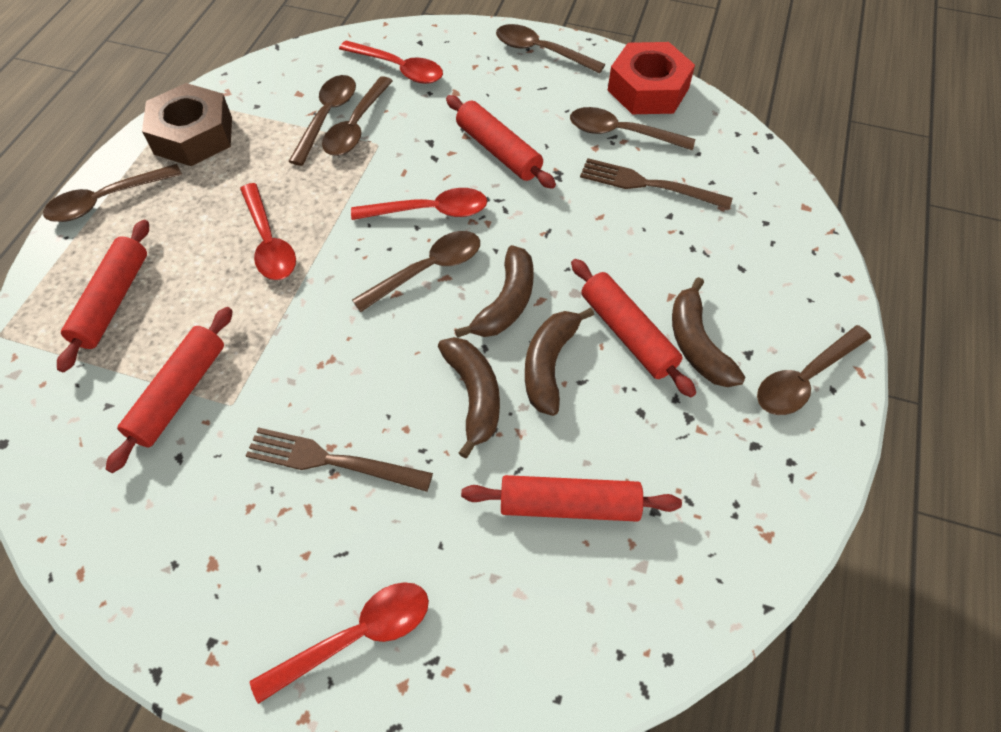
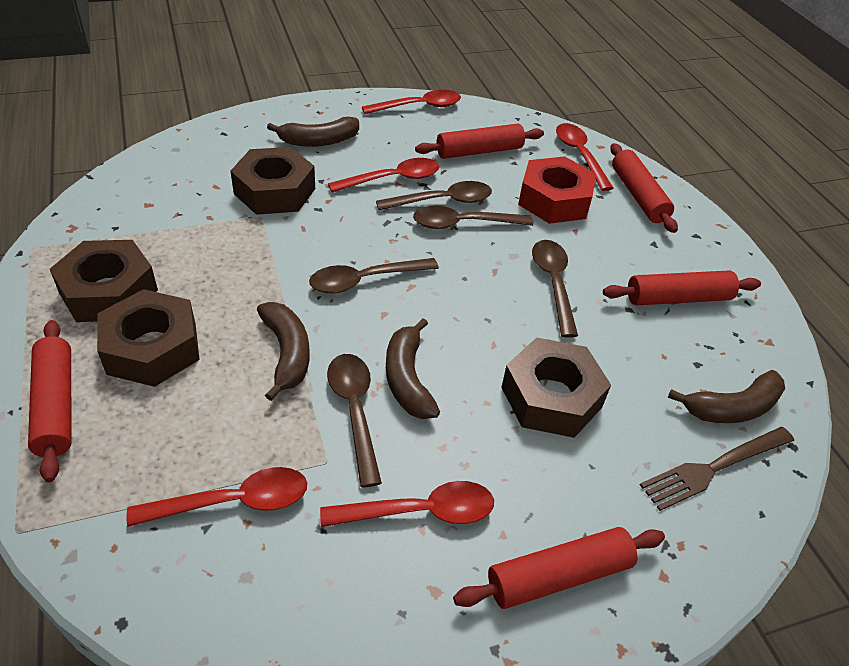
brown fork: [245,427,433,492] [580,158,733,209] = 2 -> [640,427,794,511] = 1
brown nut: [142,83,232,166] = 1 -> [50,240,158,322] [97,289,200,387] [230,147,315,215] [501,337,611,438] = 4
brown spoon: [43,164,182,222] [288,75,356,166] [322,76,393,156] [352,231,480,312] [496,24,605,74] [570,107,695,150] [757,325,871,415] = 7 -> [309,258,439,293] [327,354,382,488] [376,181,492,210] [413,206,533,229] [532,240,578,338] = 5
red spoon: [240,183,296,280] [250,582,429,704] [339,40,443,84] [351,188,487,220] = 4 -> [126,467,307,527] [320,481,494,527] [328,158,439,193] [362,90,461,114] [556,123,613,191] = 5

